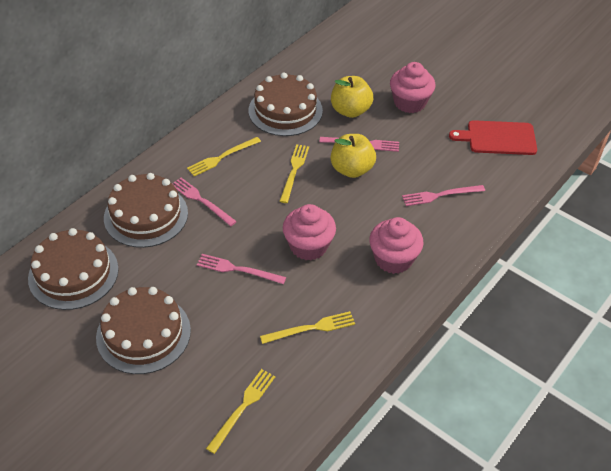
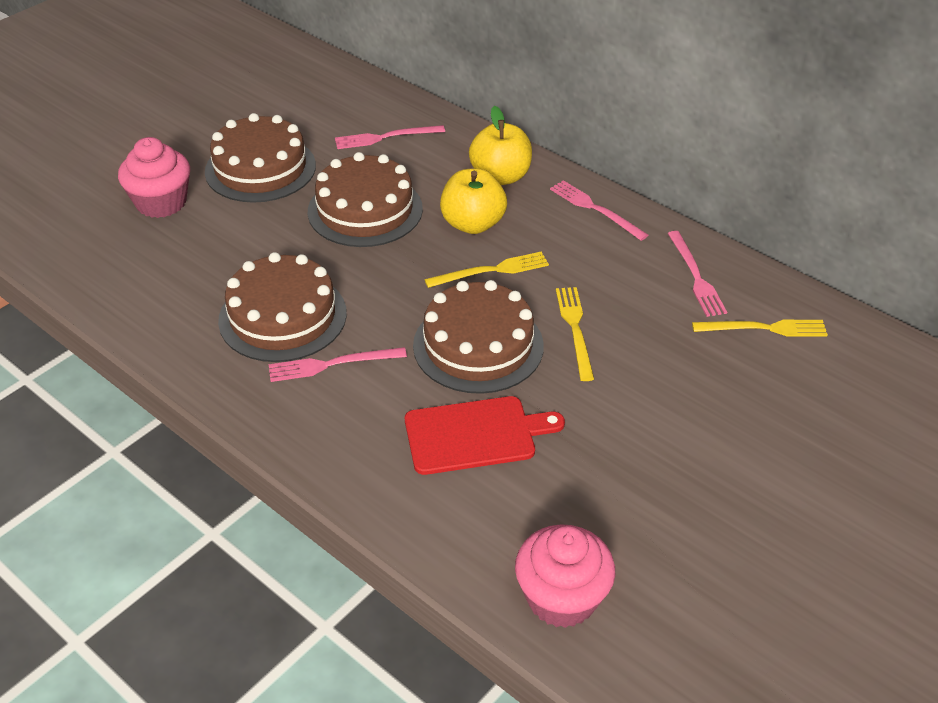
pink cupcake: [283,204,336,261] [369,217,424,274] [390,62,435,113] = 3 -> [118,137,190,218] [515,525,615,628] = 2
yellow fork: [187,137,261,176] [206,369,275,454] [260,311,355,344] [280,144,309,203] = 4 -> [424,252,549,288] [556,287,594,381] [692,320,828,337] = 3

